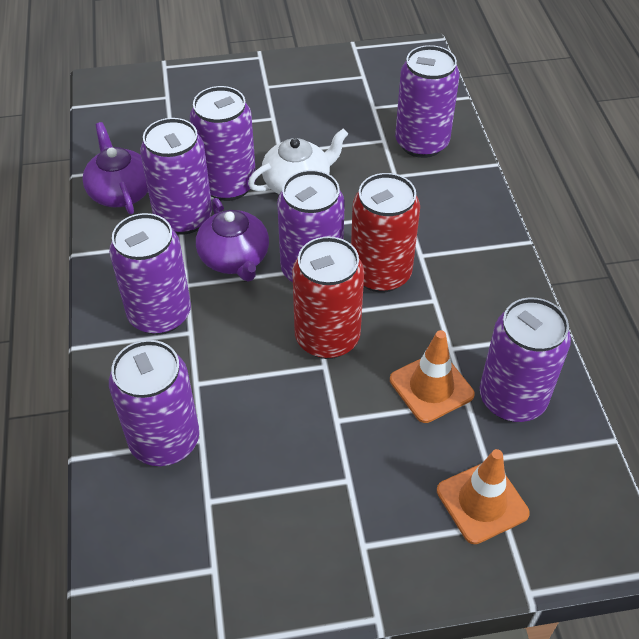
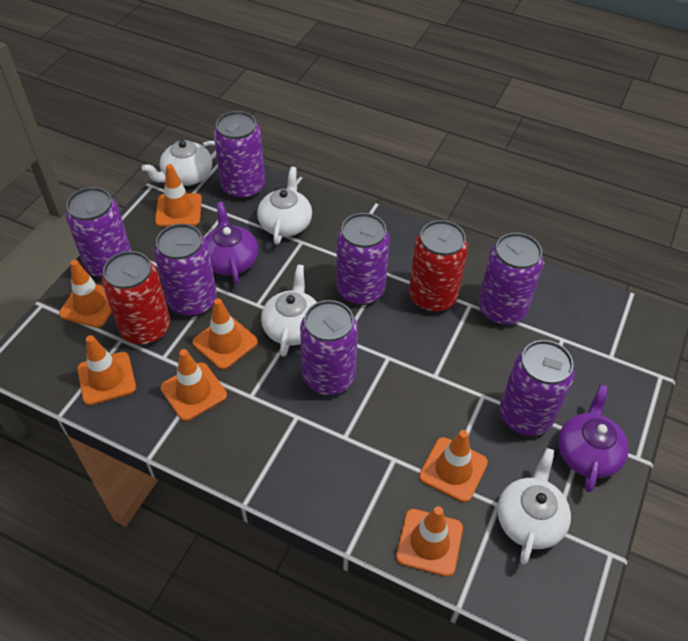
orange traffic cone: [390,330,475,423] [437,449,530,544] = 2 -> [59,260,112,328] [77,335,136,405] [155,164,202,227] [160,349,227,421] [193,298,258,370] [396,506,463,577] [419,430,488,503] = 7
white teapot: [248,128,348,195] = 1 -> [141,140,217,186] [257,167,312,245] [261,265,317,357] [497,448,571,565] = 4

